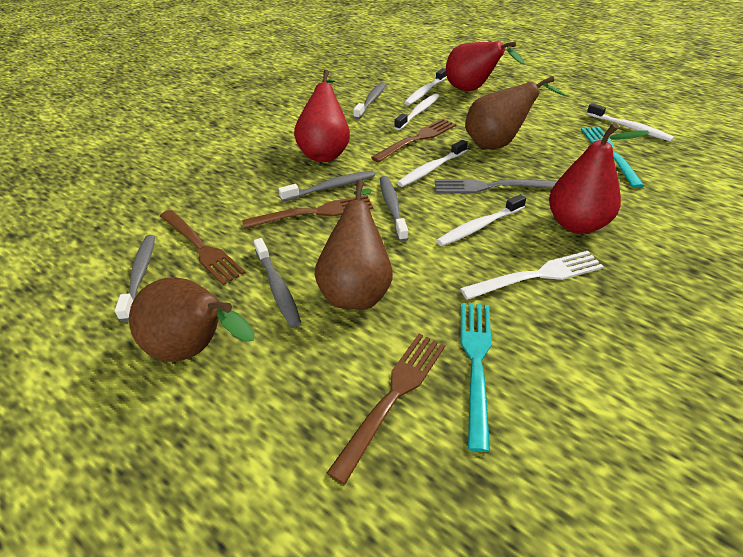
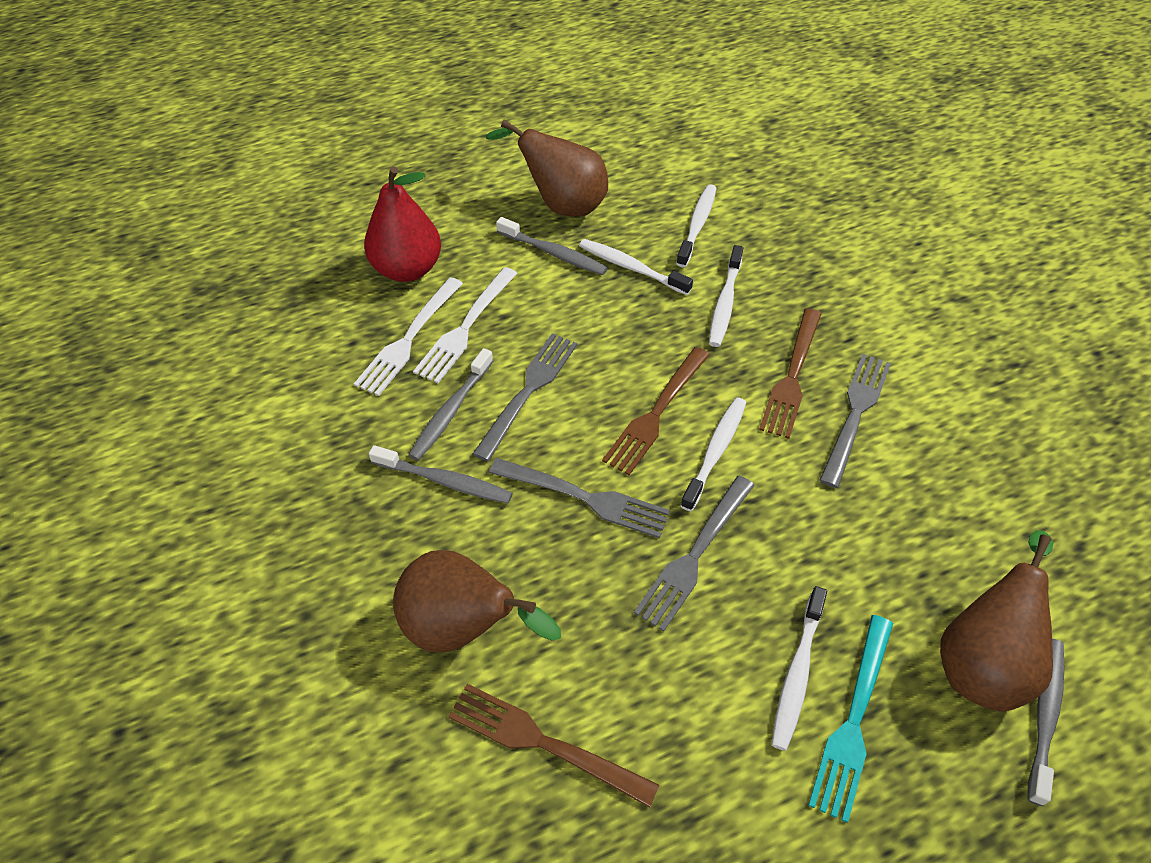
brown fork: [160,210,246,285] [242,195,373,229] [327,334,445,484] [371,118,456,162] = 4 -> [448,684,659,808] [602,347,710,475] [759,308,821,439] = 3
grey fork: [435,179,557,193] = 1 -> [473,333,577,462] [489,458,670,538] [634,476,755,632] [819,354,891,488] = 4
grey toothbrush: [115,235,155,321] [254,238,301,328] [278,171,375,202] [353,82,386,120] [380,176,408,242] = 5 -> [369,445,513,504] [409,348,493,461] [496,217,608,275] [1027,639,1064,806] = 4
red pear: [294,70,350,162] [446,41,524,91] [549,123,650,234] = 3 -> [364,166,441,282] = 1
turquoise fork: [461,303,492,452] [581,127,645,188] = 2 -> [808,615,893,823] = 1
white fork: [460,251,604,300] = 1 -> [354,277,463,396] [413,267,517,383] = 2

